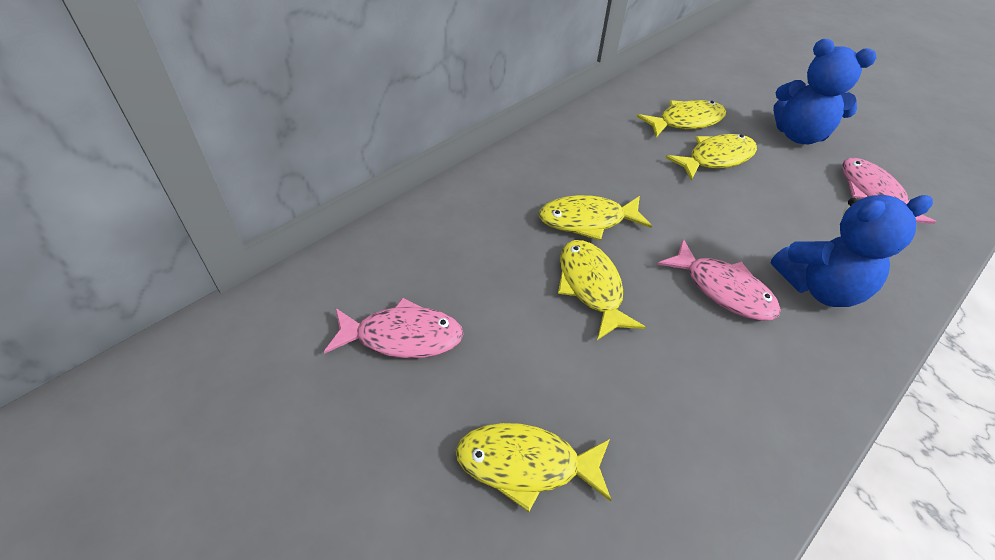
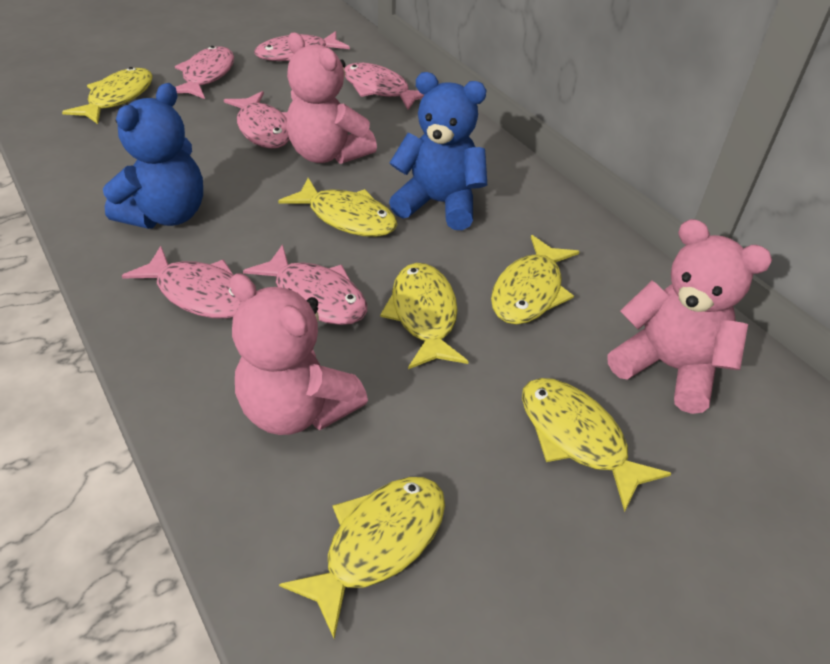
pink fish: [324,298,463,359] [657,239,781,321] [842,158,936,224] = 3 -> [122,246,241,319] [175,46,234,99] [224,91,290,149] [243,244,367,325] [254,31,350,61] [344,63,424,110] = 6
pink teddy bear: none = 0 -> [230,273,368,435] [286,32,377,164] [608,219,772,414] = 3
yellow fish: [456,423,611,512] [539,195,652,241] [558,240,645,340] [637,100,726,137] [665,134,757,181] = 5 -> [62,67,153,124] [278,178,397,237] [279,477,445,639] [380,263,468,369] [491,235,580,325] [522,378,671,512] = 6

